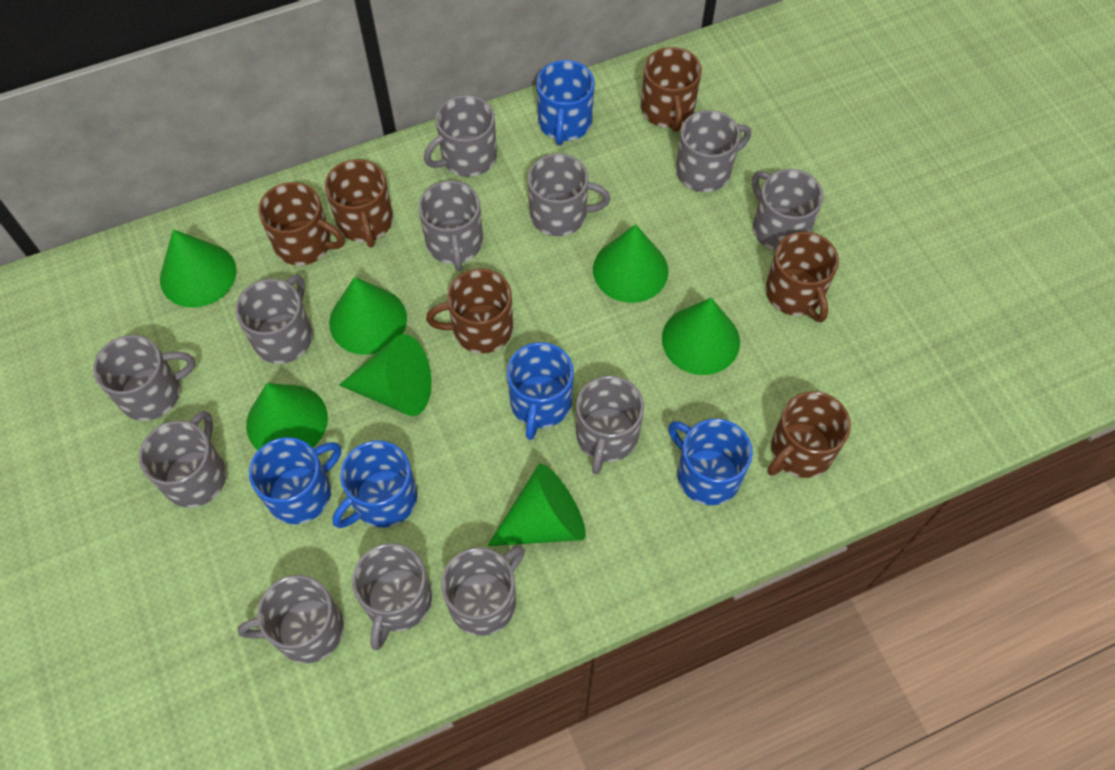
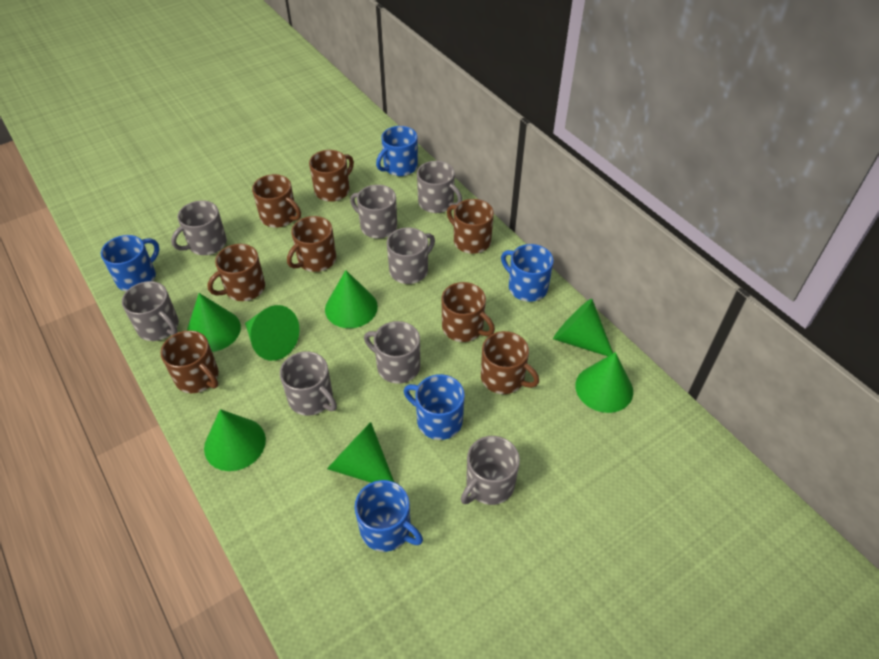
brown mug: [258,182,345,265] [325,159,393,248] [426,269,513,354] [641,47,702,132] [765,232,839,322] [768,391,851,478] = 6 -> [160,330,219,393] [207,244,265,301] [252,174,301,228] [287,216,336,272] [309,150,354,202] [442,282,495,342] [447,199,494,254] [481,331,539,394] = 8
grey mug: [93,335,195,421] [139,411,227,508] [235,275,313,364] [238,575,344,663] [352,543,432,650] [418,181,483,271] [424,95,497,177] [441,546,525,636] [528,153,610,236] [576,376,644,474] [676,110,751,192] [752,169,824,251] = 12 -> [122,281,179,341] [171,200,227,255] [280,351,337,416] [350,185,397,239] [364,321,420,384] [387,227,435,284] [417,161,462,213] [461,436,520,505] = 8

